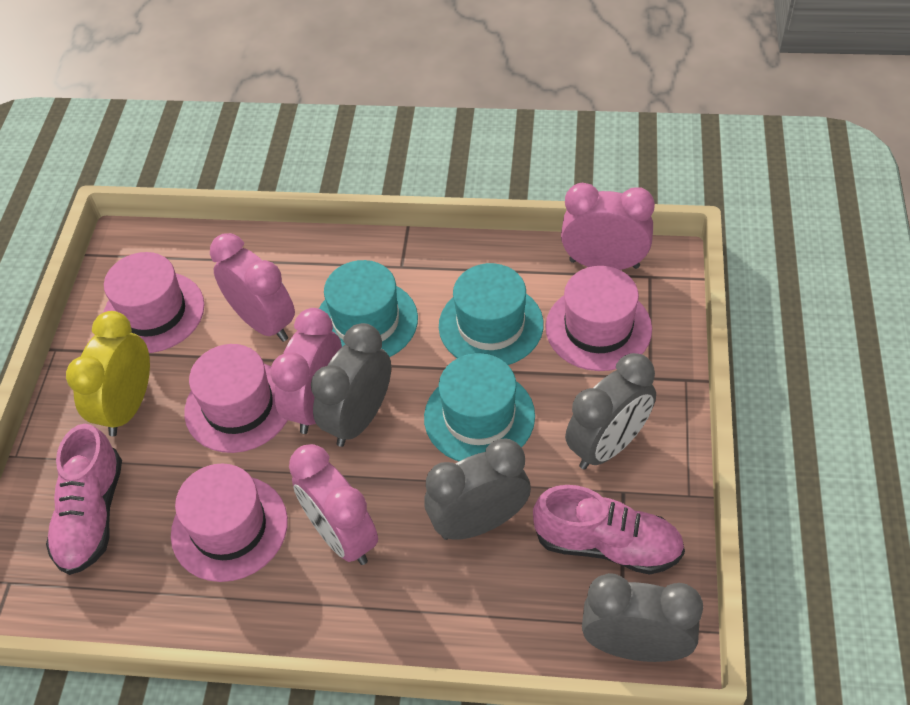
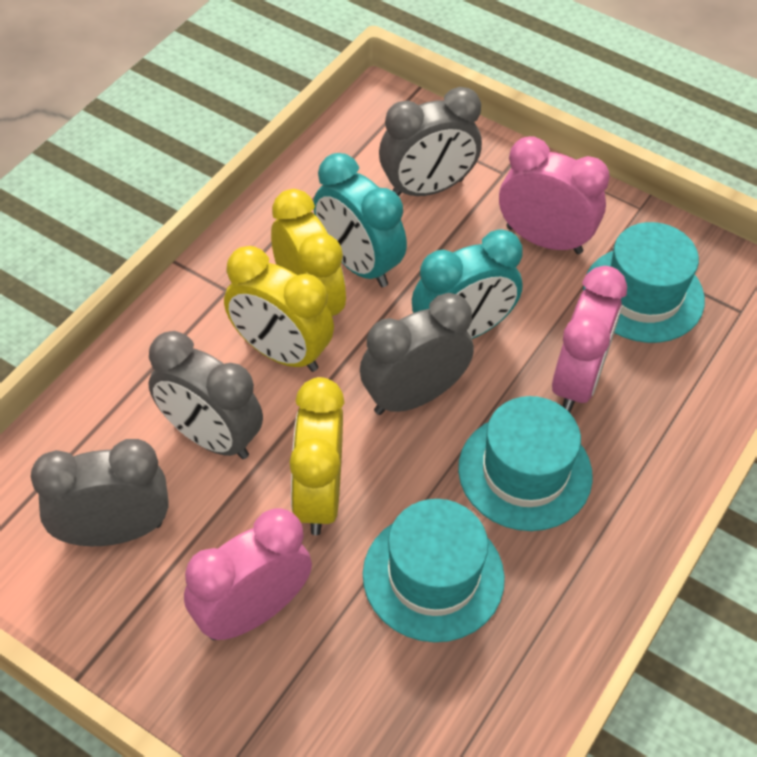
pink clock: [210,233,295,342] [270,308,342,434] [289,444,378,565] [561,183,655,270] = 4 -> [184,508,312,640] [499,136,610,254] [552,266,627,413] = 3
pink hat: [103,252,205,353] [171,463,288,582] [184,344,288,453] [545,266,652,371] = 4 -> none = 0
pink shoe: [46,424,122,575] [533,485,685,575] = 2 -> none = 0
turquoise clock: none = 0 -> [313,153,407,287] [412,229,523,339] = 2
yellow clock: [66,311,150,436] = 1 -> [224,246,334,372] [271,189,346,316] [289,377,344,535] = 3

